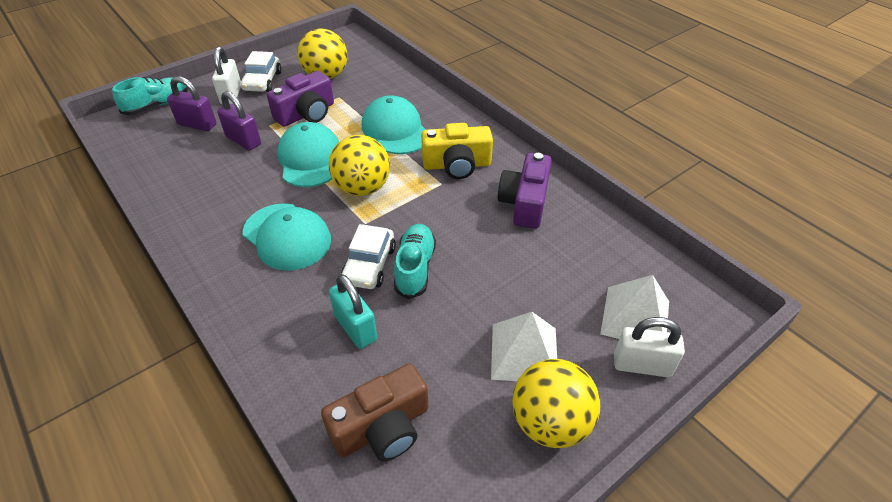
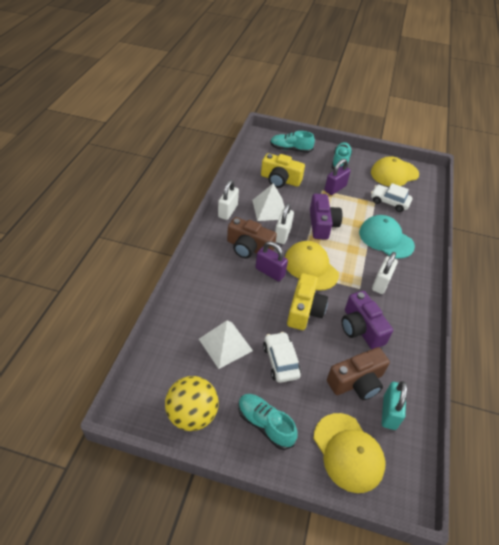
brown camera: [321,363,428,461] = 1 -> [227,217,277,258] [327,347,390,400] = 2
turquoise cap: [243,203,331,271] [277,122,339,187] [362,95,426,154] = 3 -> [359,215,415,259] = 1
turquoise shoe: [112,77,188,116] [394,224,436,299] = 2 -> [238,394,298,450] [270,131,315,153] [332,142,352,170] = 3
white padlock: [212,47,241,104] [614,317,685,377] = 2 -> [218,180,239,220] [275,203,294,244] [372,252,398,294] = 3
yellow ball: [298,28,347,79] [329,135,390,196] [512,359,600,448] = 3 -> [165,376,219,431] = 1
yellow camera: [421,123,493,179] = 1 -> [261,153,305,188] [287,273,328,330] = 2
yellow cap: none = 0 -> [285,241,339,291] [314,413,385,493] [371,156,419,186] = 3

